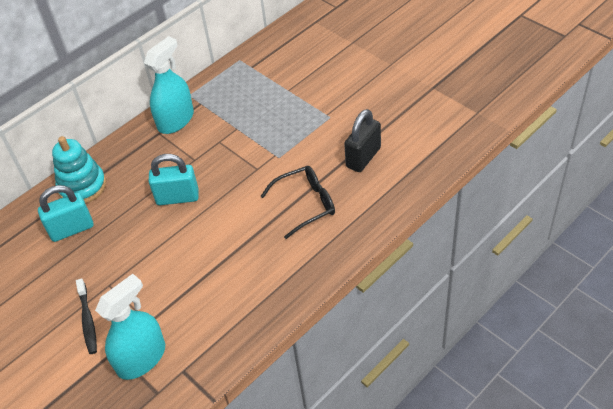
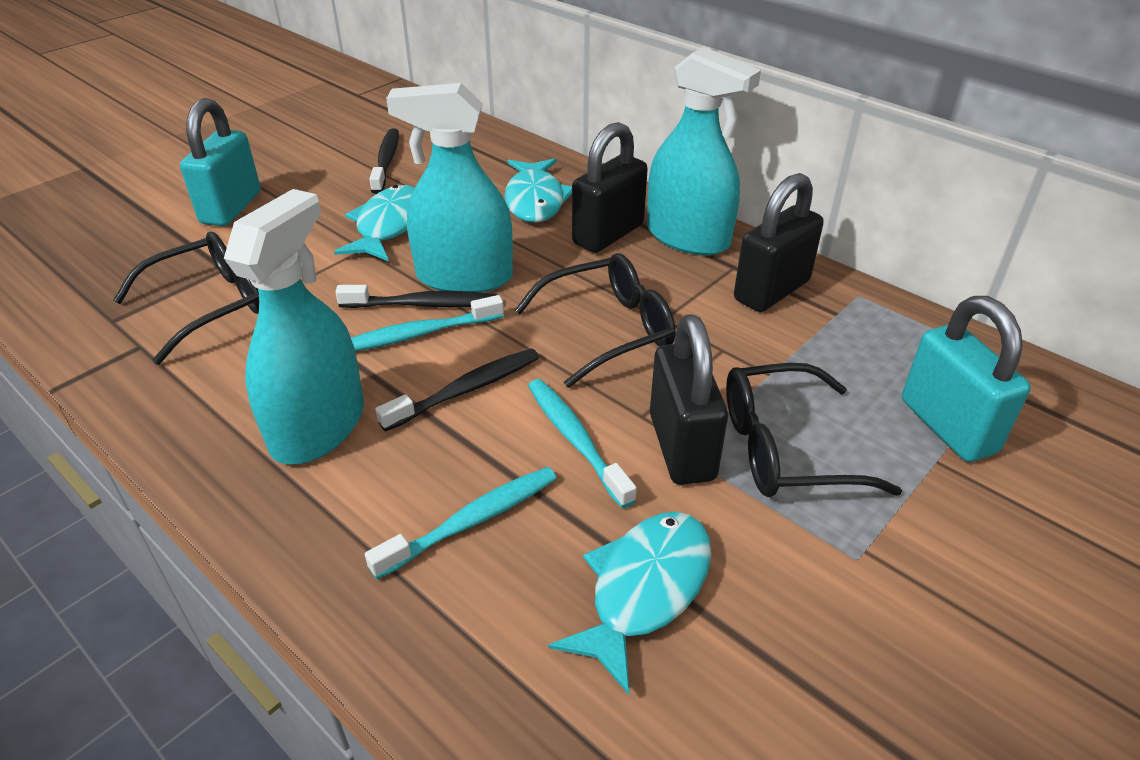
black glasses: [261,166,335,239] = 1 -> [113,232,259,365] [515,253,676,388] [726,363,902,497] = 3
black padlock: [344,109,381,172] = 1 -> [572,122,648,253] [650,314,728,485] [734,173,824,312] = 3
black toothbrush: [76,278,97,354] = 1 -> [335,285,498,308] [369,128,399,194] [375,348,539,432] = 3
turquoise fish: none = 0 -> [334,185,415,261] [504,158,572,223] [549,512,712,695] = 3
turquoise spray bottle: [95,274,165,380] [144,36,194,134] = 2 -> [224,189,364,465] [386,83,513,293] [647,47,761,255] = 3
turquoise stacking toy: [52,136,106,204] = 1 -> none = 0
turquoise toothbrush: none = 0 -> [351,295,504,351] [365,467,557,579] [528,379,637,509] = 3

